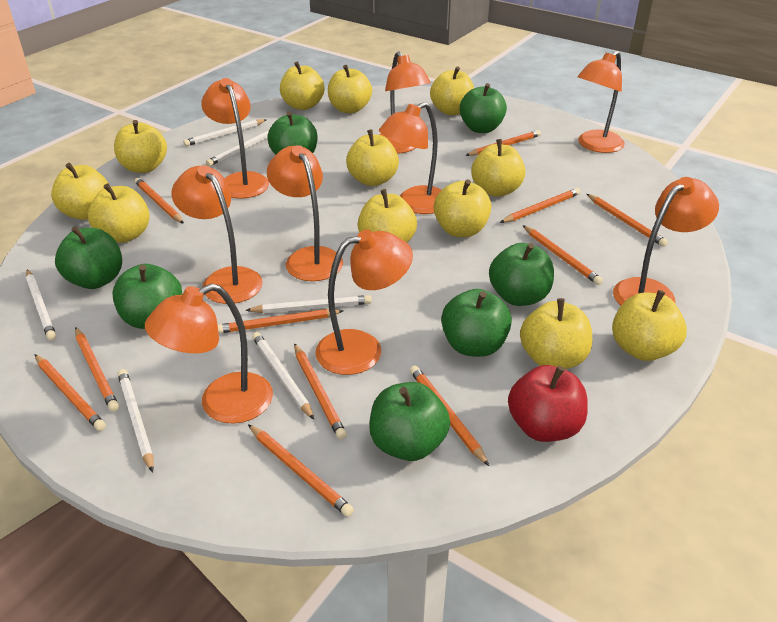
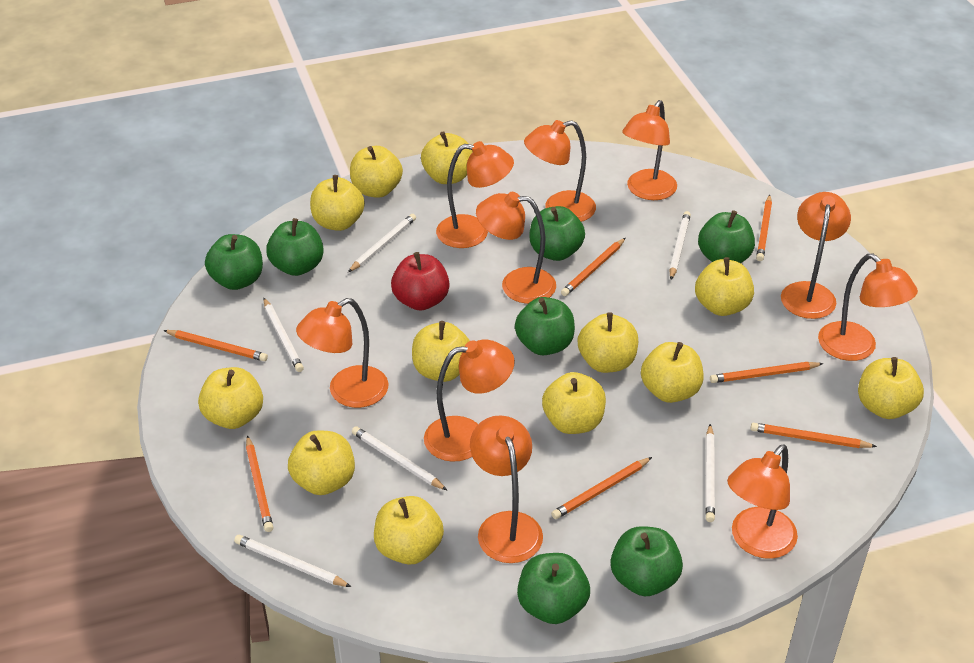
orange lamp: [145,283,273,424] [171,165,263,304] [201,78,269,199] [267,145,343,281] [315,229,413,375] [379,51,431,153] [379,102,442,214] [577,51,625,153] [613,177,719,306] = 9 -> [296,298,389,408] [424,339,515,462] [436,141,514,248] [470,415,543,563] [476,192,556,304] [524,120,596,222] [622,100,677,200] [727,444,798,559] [781,192,851,319] [818,254,918,361] = 10
orange pencil: [35,354,106,431] [75,327,119,411] [135,178,184,224] [218,309,344,334] [248,424,354,517] [294,343,347,440] [410,366,489,466] [465,130,541,156] [500,188,580,223] [523,225,603,285] [587,194,668,247] = 11 -> [163,330,268,361] [246,435,273,532] [551,457,652,519] [561,238,625,296] [710,362,824,383] [751,423,877,448] [756,195,772,261] = 7

